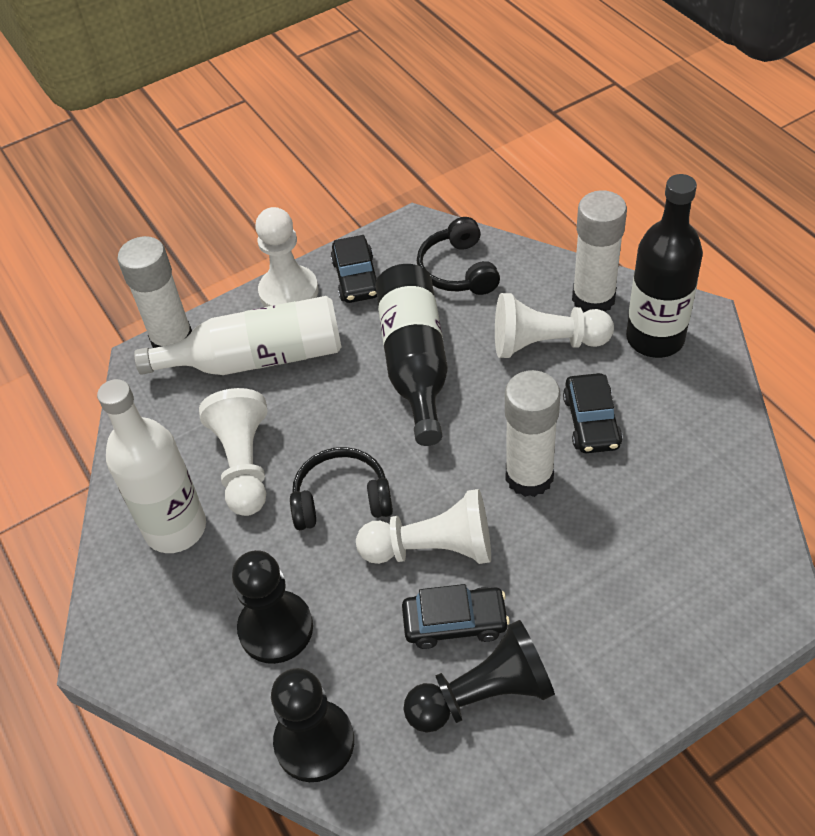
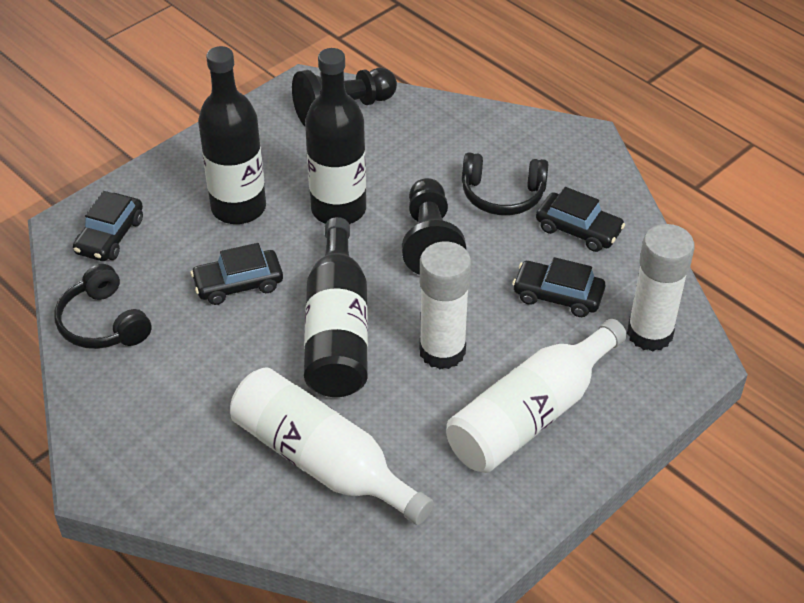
black bottle: [375,264,448,446] [626,174,703,358] = 2 -> [198,46,266,224] [304,217,368,397] [305,48,366,224] = 3
black car: [331,235,378,303] [402,584,510,649] [563,373,623,453] = 3 -> [73,191,143,261] [191,243,283,305] [512,257,605,317] [536,187,625,252] = 4
black pawn: [232,550,313,664] [271,668,354,782] [403,620,555,733] = 3 -> [292,68,397,126] [402,178,466,275] = 2
white glue stick: [117,236,192,348] [505,370,560,497] [572,190,627,312] = 3 -> [419,242,471,369] [627,224,695,352] = 2
white pawn: [199,388,268,516] [255,207,318,307] [356,489,491,564] [495,293,614,358] = 4 -> none = 0

